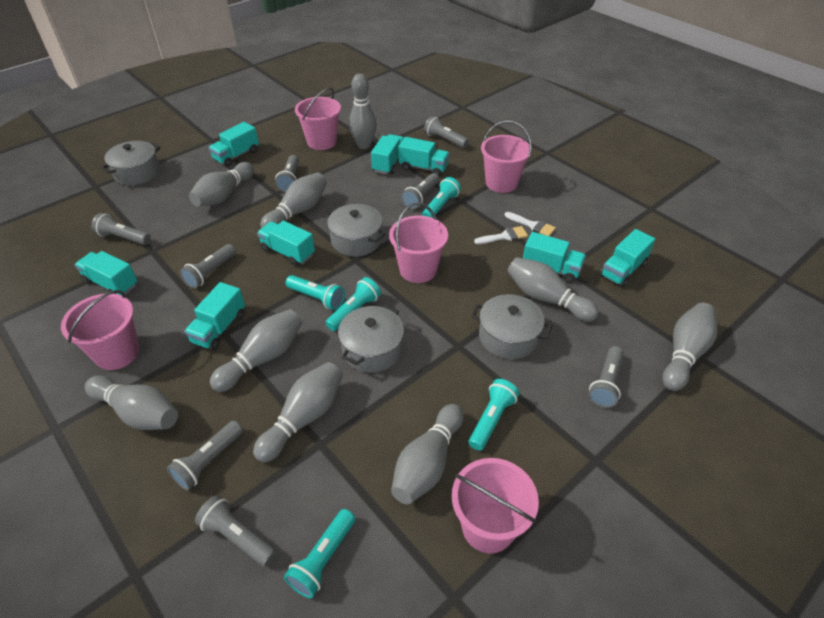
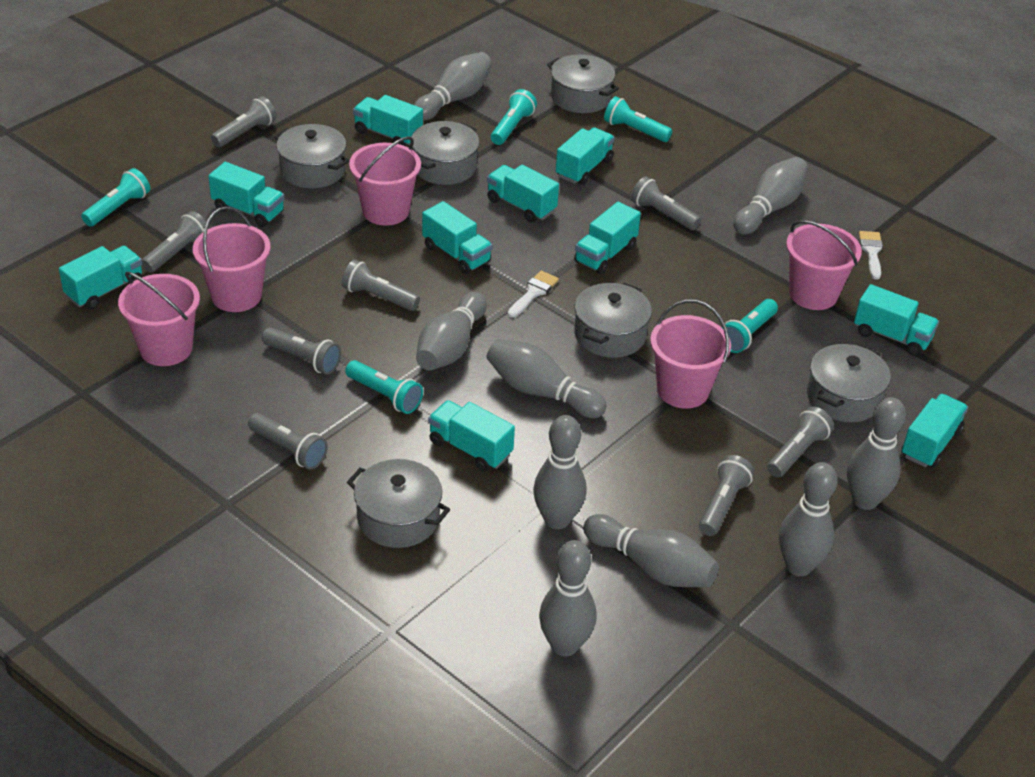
grey pot: [101,141,161,185] [326,204,386,256] [338,305,404,372] [471,294,552,359] = 4 -> [274,124,350,188] [347,459,450,548] [411,121,480,185] [547,54,619,113] [574,283,652,358] [807,344,891,422] = 6
turquoise truck: [75,251,137,295] [184,282,245,350] [209,122,259,167] [257,221,315,266] [371,134,404,174] [398,137,450,176] [523,232,586,283] [600,229,655,287] = 8 -> [59,246,142,309] [208,162,284,227] [353,95,423,146] [422,201,493,274] [428,400,515,471] [487,165,559,223] [556,128,615,185] [574,202,641,274] [854,284,939,356] [901,394,968,468] = 10

